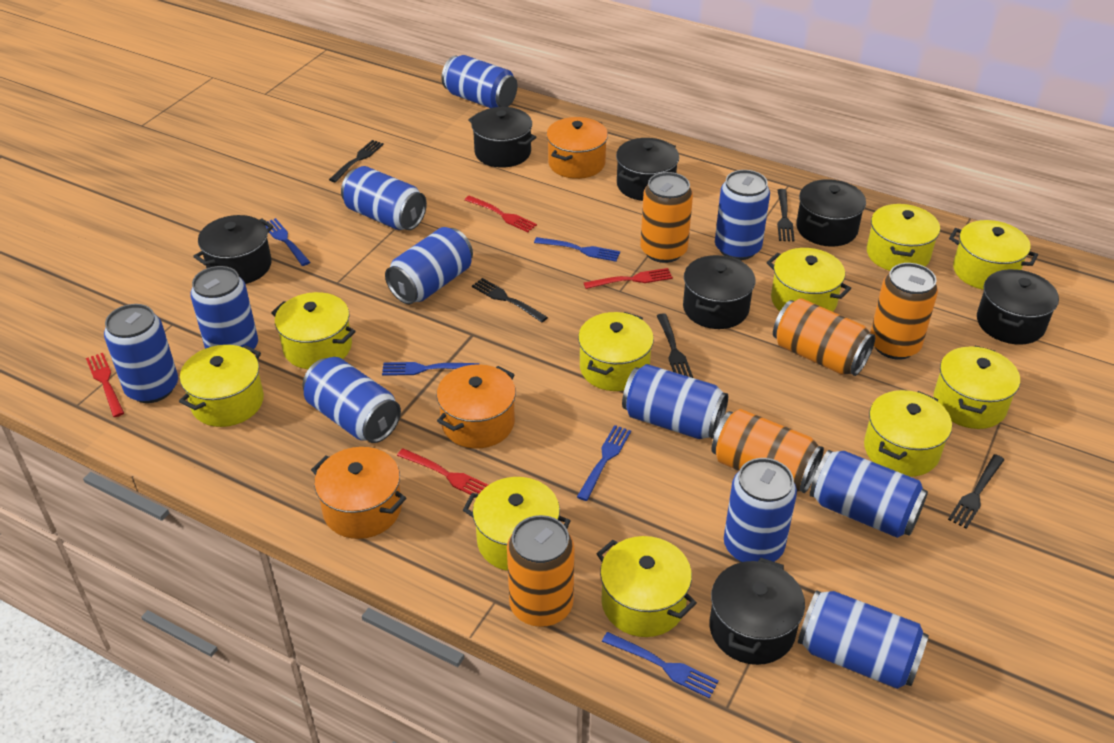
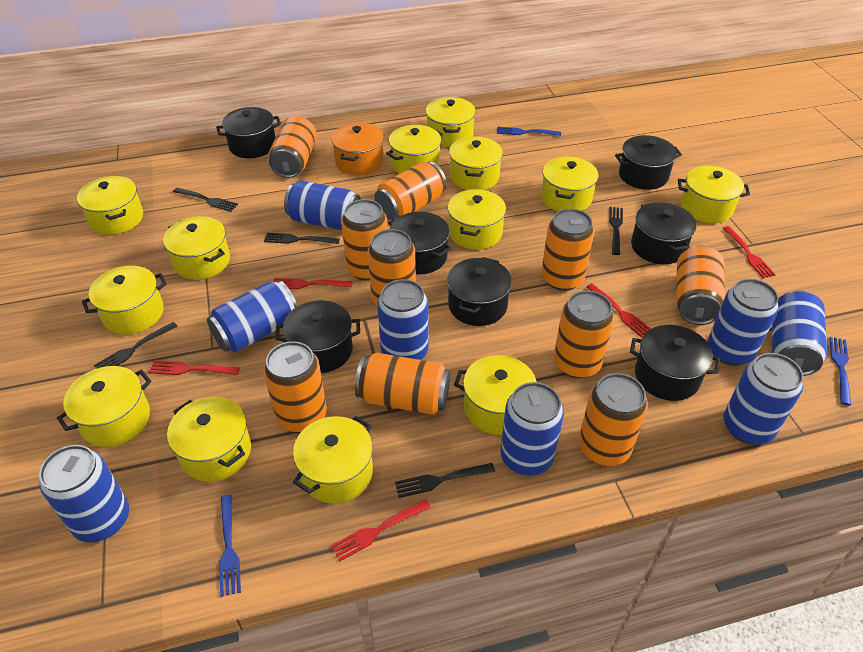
blue can: [104,304,178,403] [190,266,258,349] [303,357,401,443] [341,166,427,230] [385,227,473,304] [441,55,517,108] [622,364,728,439] [715,170,770,260] [724,458,797,562] [798,590,929,689] [810,450,928,538] = 11 -> [39,445,129,542] [207,281,297,352] [284,180,361,230] [377,279,429,360] [500,382,564,476] [708,279,779,366] [724,353,803,444] [772,290,827,376] = 8
blue fork: [264,218,310,266] [382,362,480,376] [534,237,620,262] [577,425,631,501] [602,632,719,699] = 5 -> [219,495,241,597] [497,127,561,136] [829,337,851,405] = 3
orange can: [507,515,574,627] [640,172,693,263] [711,409,824,493] [773,298,875,376] [870,263,938,360] = 5 -> [264,341,327,432] [268,116,317,178] [341,199,387,281] [355,353,450,415] [368,229,416,306] [374,162,447,220] [541,209,594,291] [554,291,614,378] [579,373,648,466] [676,246,725,325] = 10
orange pot: [311,447,406,539] [437,364,516,449] [546,117,608,179] = 3 -> [331,123,384,175] = 1
red fork: [86,353,124,417] [397,448,488,495] [465,195,537,232] [584,268,673,289] = 4 -> [149,360,240,375] [273,278,353,289] [331,499,431,561] [586,283,650,338] [723,226,776,278] = 5
yellow pot: [179,345,264,427] [271,292,356,369] [463,477,571,571] [578,312,654,391] [596,536,697,637] [767,248,851,312] [864,390,952,477] [867,204,940,271] [933,346,1020,429] [949,220,1038,290] = 10 -> [57,366,151,447] [77,176,143,235] [82,266,167,335] [163,216,230,280] [167,397,251,482] [293,416,373,504] [386,125,443,174] [425,97,476,147] [448,189,506,250] [449,137,503,190] [454,355,537,435] [541,157,598,211] [678,166,750,223] = 13

